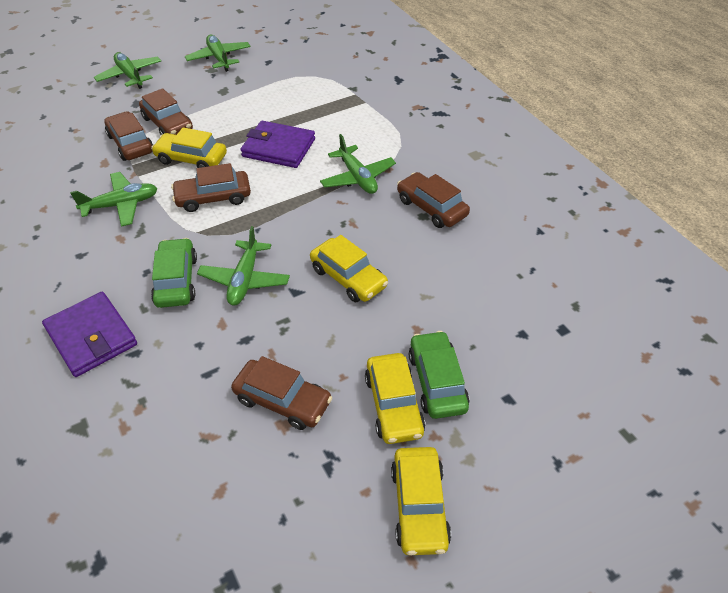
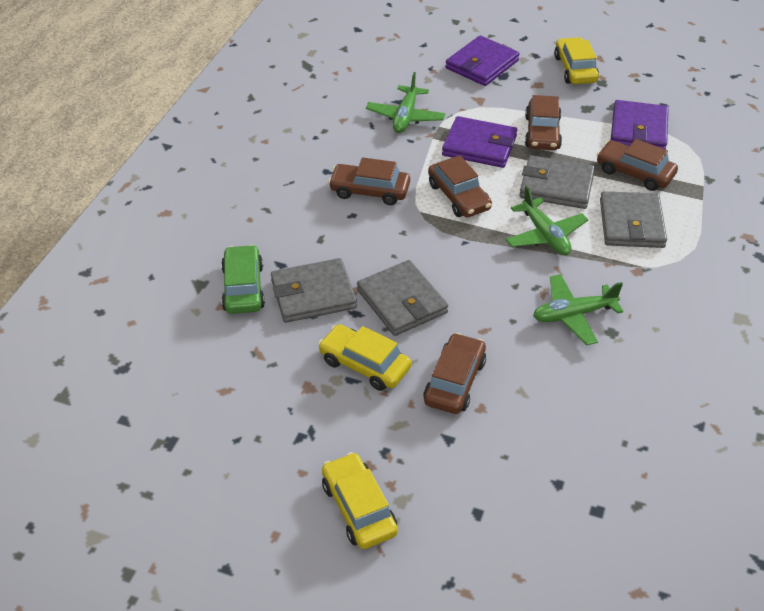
green car: [151,238,197,308] [409,331,470,419] = 2 -> [221,245,265,314] = 1
green plane: [70,172,158,227] [94,52,161,89] [185,35,250,72] [197,226,290,305] [320,134,396,194] = 5 -> [366,72,445,133] [506,186,588,255] [533,274,623,345] = 3
grey wallet: none = 0 -> [271,258,357,323] [357,260,448,336] [519,155,595,209] [600,191,667,248] = 4
purple wallet: [42,292,137,377] [241,121,315,168] = 2 -> [442,116,517,168] [446,36,520,86] [611,100,669,150] = 3
yellow car: [151,127,227,168] [310,235,388,302] [365,353,425,444] [391,447,451,556] = 4 -> [318,324,411,391] [322,452,398,549] [554,37,599,84] = 3

